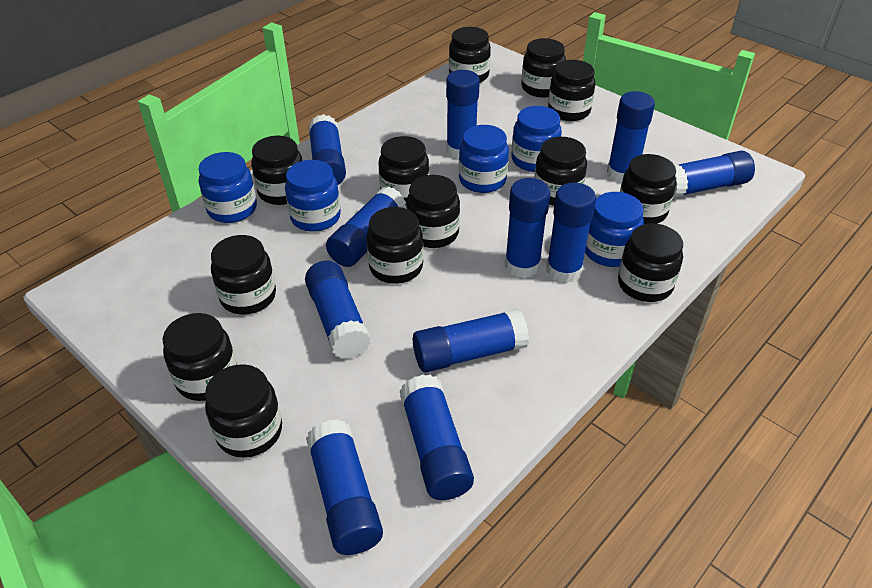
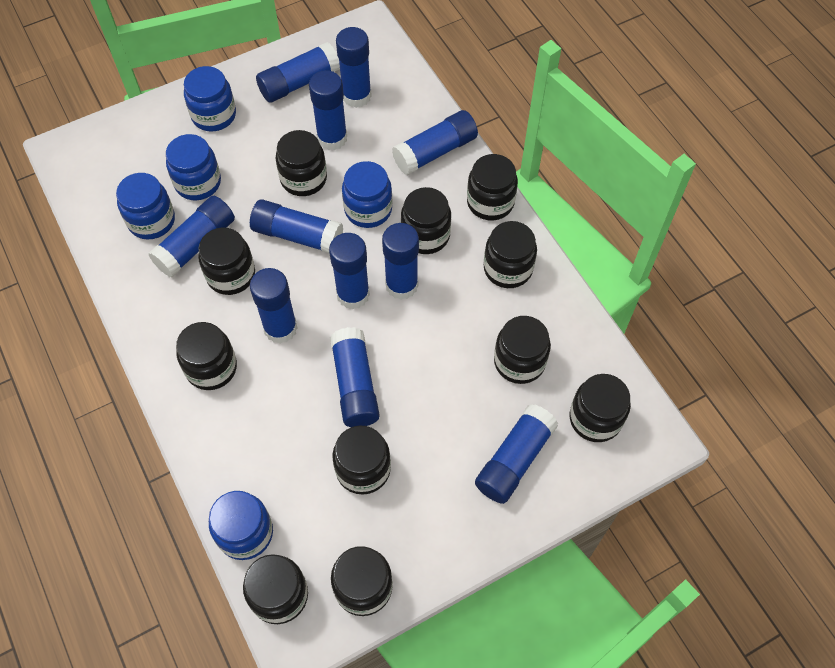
black jar: [163,313,237,401] [205,364,282,458] [211,235,276,315] [251,136,302,205] [366,207,424,284] [379,136,429,205] [406,175,460,248] [449,27,491,83] [521,38,566,98] [534,137,587,206] [548,60,595,121] [618,223,683,302] [620,154,676,224] = 13 -> [176,322,237,390] [198,228,255,295] [243,554,308,624] [276,130,327,196] [331,546,393,616] [332,426,391,495] [401,187,451,254] [467,154,518,221] [484,221,537,288] [494,316,551,384] [569,374,631,442] = 11

